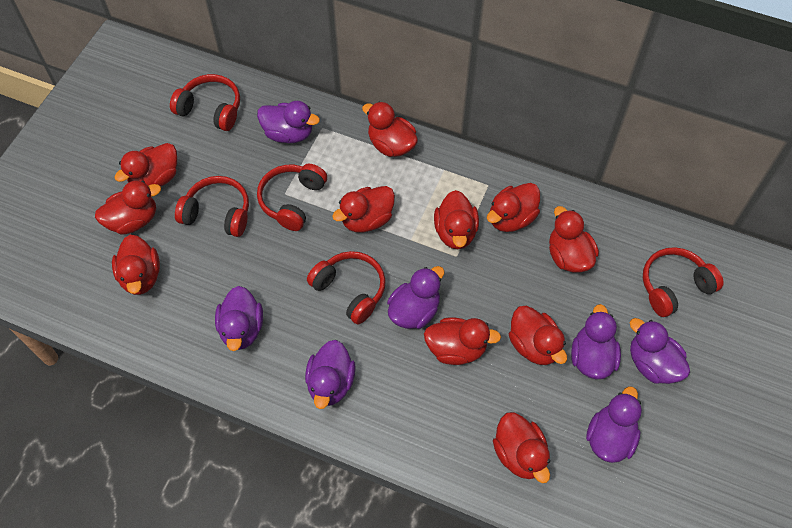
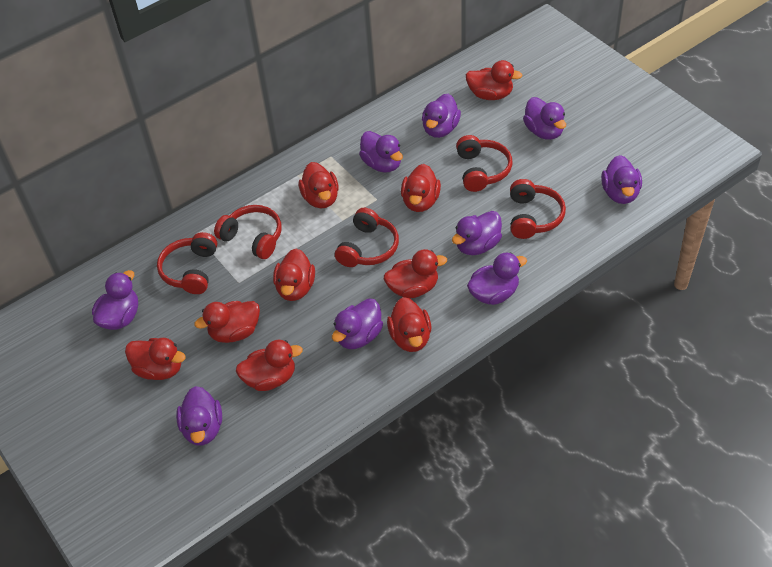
purple duck: [215,286,263,351] [257,101,320,143] [305,340,356,409] [387,266,445,329] [571,304,621,379] [586,386,642,463] [630,318,690,384] = 7 -> [92,270,138,330] [176,386,222,446] [332,298,383,349] [359,131,403,173] [422,94,461,138] [452,211,502,255] [467,253,527,305] [523,97,566,140] [601,155,642,204] = 9
red duck: [95,180,161,235] [112,235,160,295] [114,143,177,186] [332,186,395,233] [362,102,418,157] [424,317,501,365] [434,190,479,249] [487,183,540,232] [493,412,550,483] [509,306,567,365] [549,206,599,273] = 11 -> [125,338,186,380] [194,301,260,343] [236,340,303,391] [273,248,315,301] [299,162,339,208] [384,249,447,298] [387,297,431,352] [401,164,441,212] [466,60,522,100] = 9

